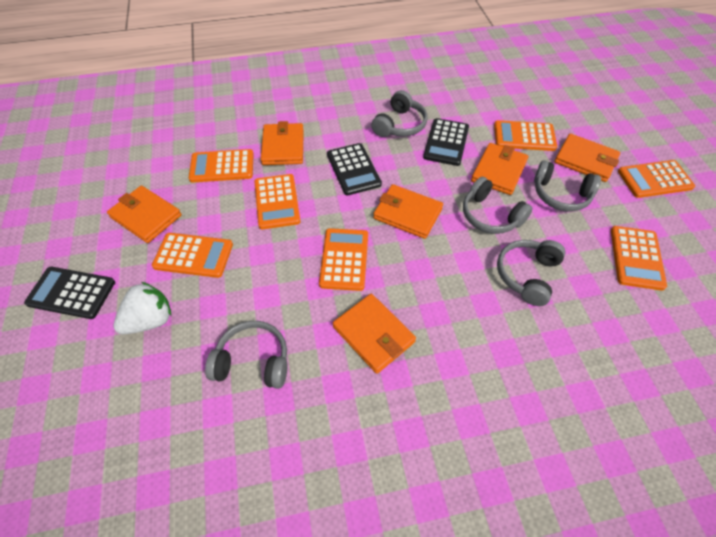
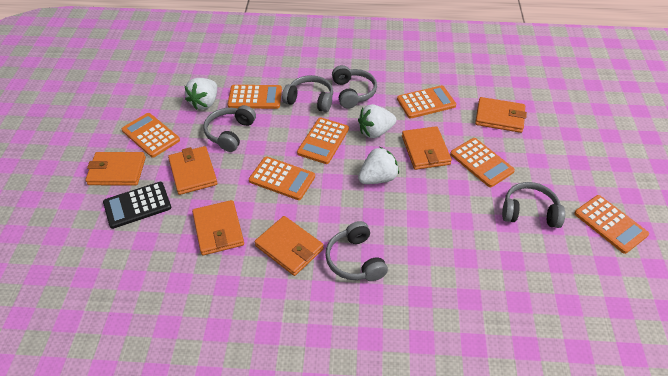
black calculator: [24,267,115,319] [327,143,382,195] [423,118,469,166] = 3 -> [103,182,171,229] = 1
white strawberry: [114,282,171,334] = 1 -> [185,78,217,110] [358,104,396,138] [358,147,399,184] = 3

